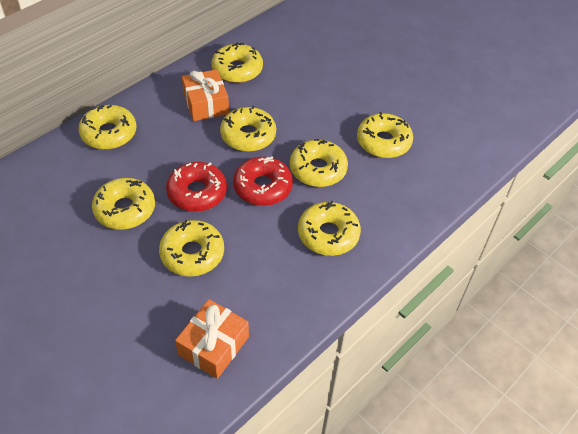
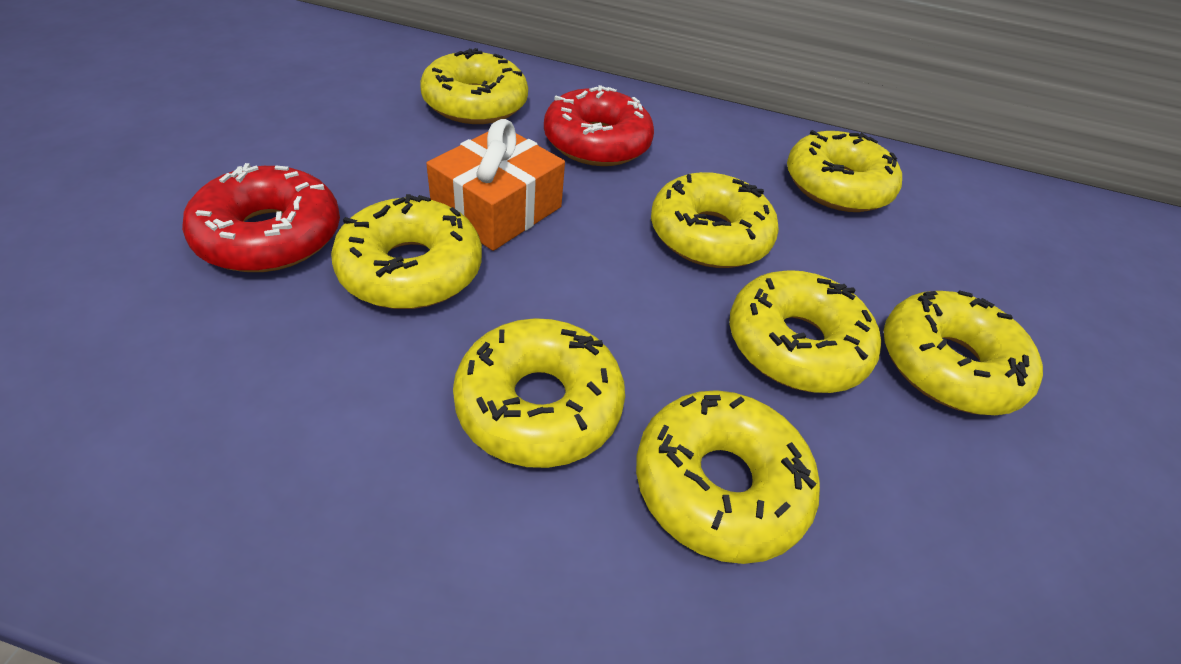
orange gift: [175,299,249,379] [182,69,229,121] = 2 -> [426,119,565,251] = 1

